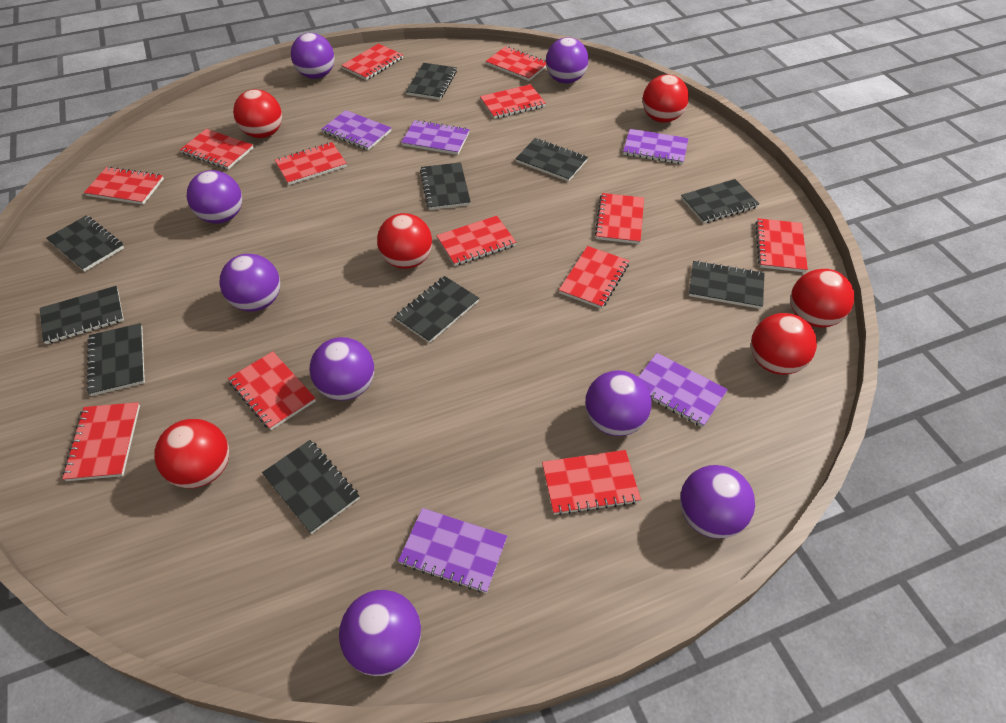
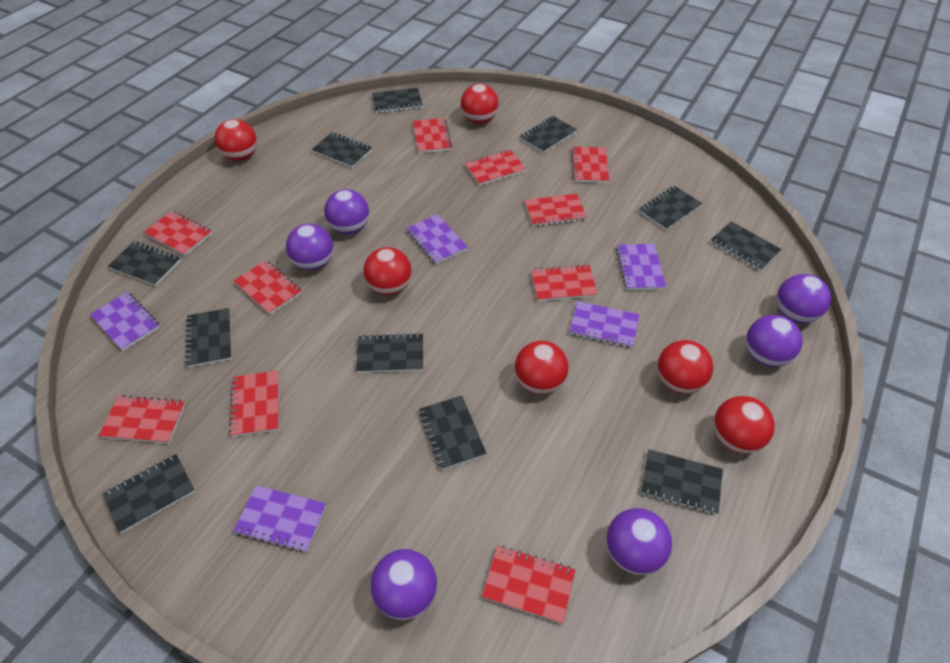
black notebook: [40,286,124,344] [46,215,124,272] [86,323,145,396] [262,440,359,534] [394,276,479,343] [406,63,457,100] [420,162,471,210] [515,138,588,182] [681,179,759,224] [689,260,765,309] = 10 -> [103,454,195,534] [108,241,181,286] [185,308,232,368] [312,132,372,168] [356,333,423,373] [372,88,423,113] [419,396,486,470] [520,116,577,153] [639,186,702,230] [641,449,723,515] [711,221,782,271] = 11
purple ball: [187,170,242,223] [220,254,280,312] [291,33,335,79] [309,337,374,401] [339,590,421,676] [546,37,589,83] [585,370,652,436] [680,465,755,539] = 8 -> [286,224,334,270] [324,189,369,234] [371,549,437,620] [607,508,672,575] [746,315,802,367] [776,274,831,324] = 6
red notebook: [62,402,140,481] [84,167,164,205] [180,129,253,170] [228,351,316,430] [275,142,347,185] [341,43,403,80] [436,216,516,266] [480,84,546,119] [486,46,546,81] [542,450,641,516] [559,246,629,309] [595,193,644,244] [755,218,808,273] = 13 -> [99,395,186,443] [144,211,212,256] [229,370,279,437] [233,260,302,315] [413,118,452,153] [465,150,526,186] [482,545,575,624] [525,193,587,227] [531,264,598,301] [571,147,609,183] = 10

